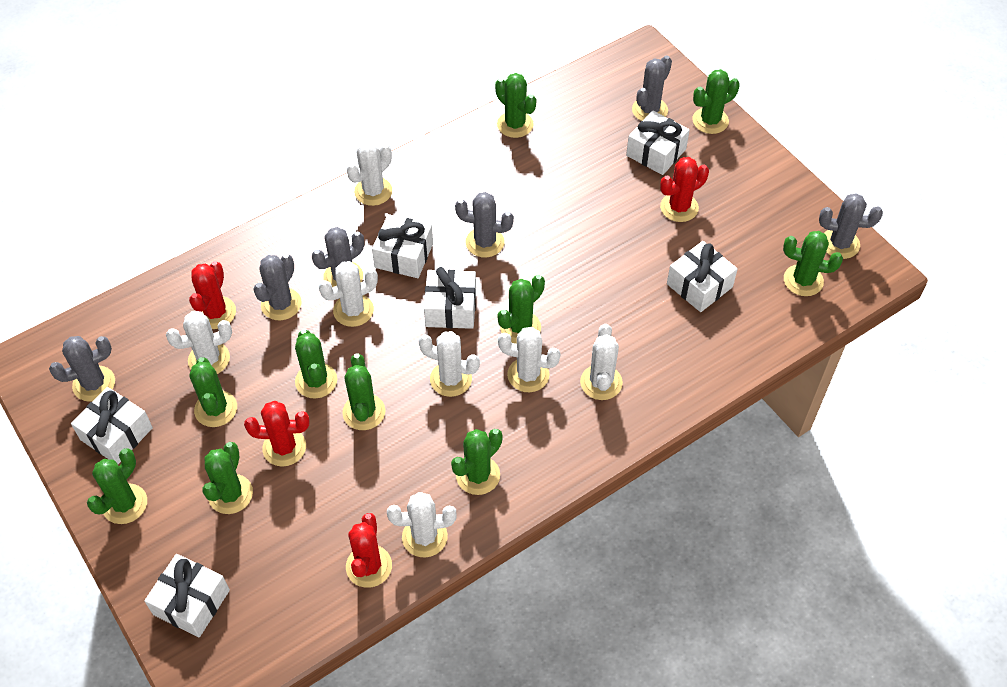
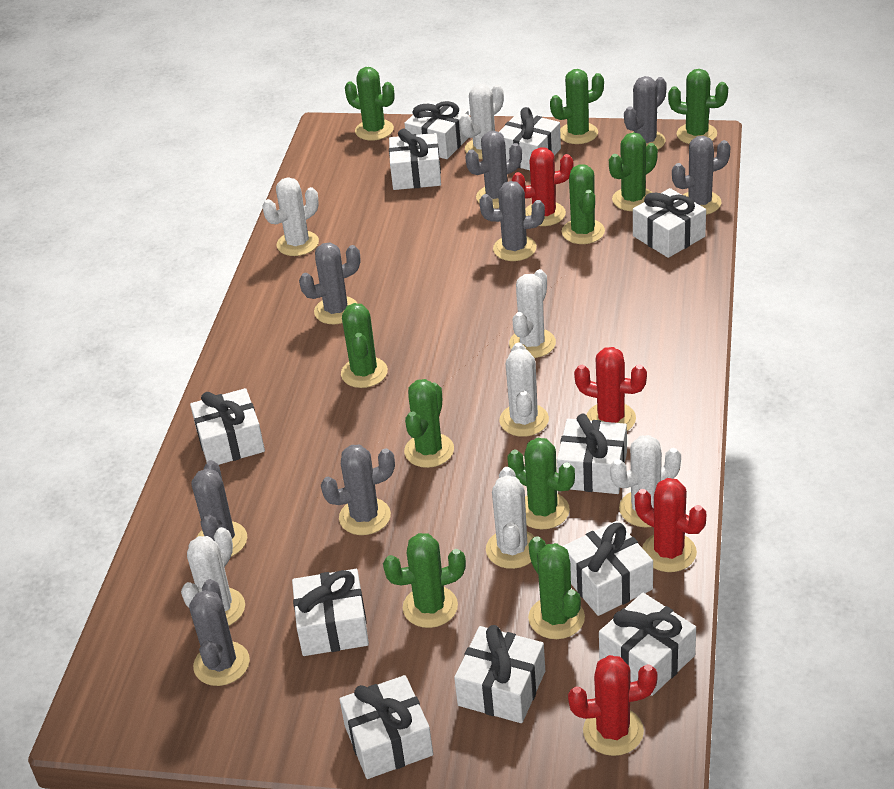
grey cactus: [49,336,115,402] [253,254,301,320] [312,227,364,287] [455,192,514,257] [632,56,672,121] [819,193,883,259] = 6 -> [189,579,250,686] [192,460,247,557] [299,243,361,324] [321,445,395,535] [465,131,522,208] [479,181,545,261] [624,76,667,149] [672,136,731,215] = 8
white gift: [71,387,153,464] [144,554,230,637] [372,214,433,278] [424,267,476,329] [626,110,690,175] [667,241,738,312] = 6 -> [190,388,265,465] [292,569,369,656] [340,675,433,779] [389,128,441,190] [404,100,469,159] [454,625,545,723] [499,107,561,170] [557,414,627,494] [563,521,653,616] [599,593,696,696] [633,188,706,258] = 11

